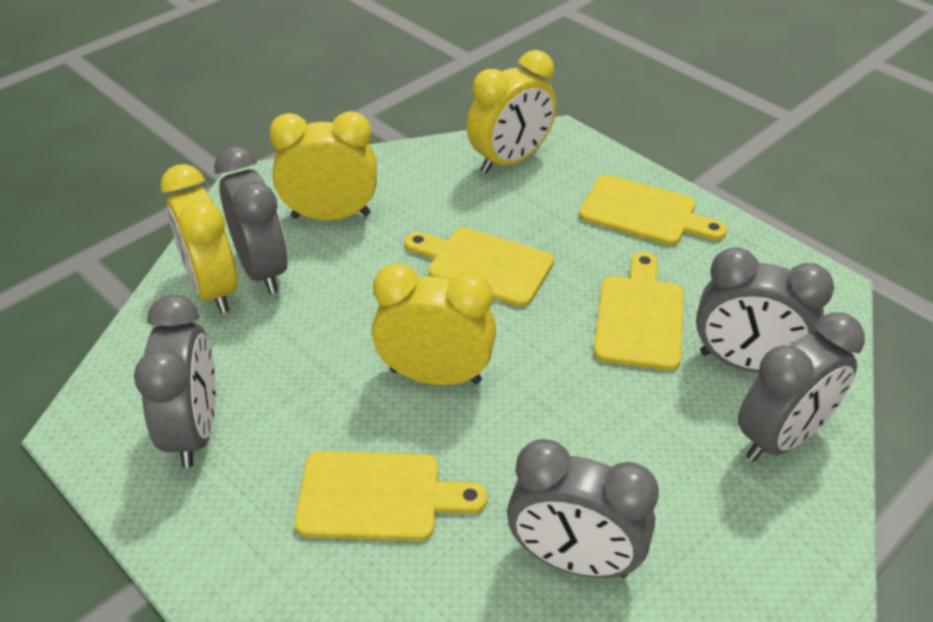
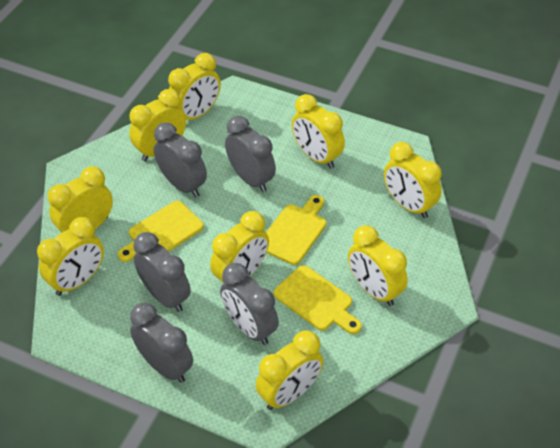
yellow clock: [161,164,238,313] [269,111,377,220] [372,263,496,385] [467,50,557,173] = 4 -> [37,217,104,296] [48,166,113,233] [129,89,186,161] [168,53,221,120] [210,211,269,283] [256,330,323,410] [292,94,345,169] [348,225,408,306] [384,142,442,218] = 9
yellow cutting board: [295,451,487,541] [405,227,554,307] [579,175,727,245] [593,252,684,370] = 4 -> [118,201,204,262] [266,195,326,265] [274,265,362,334] = 3

